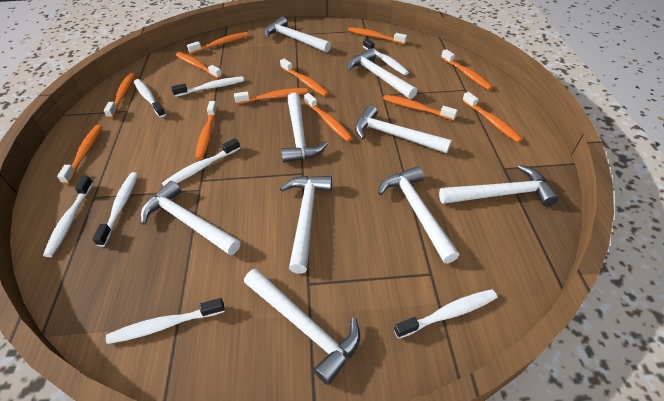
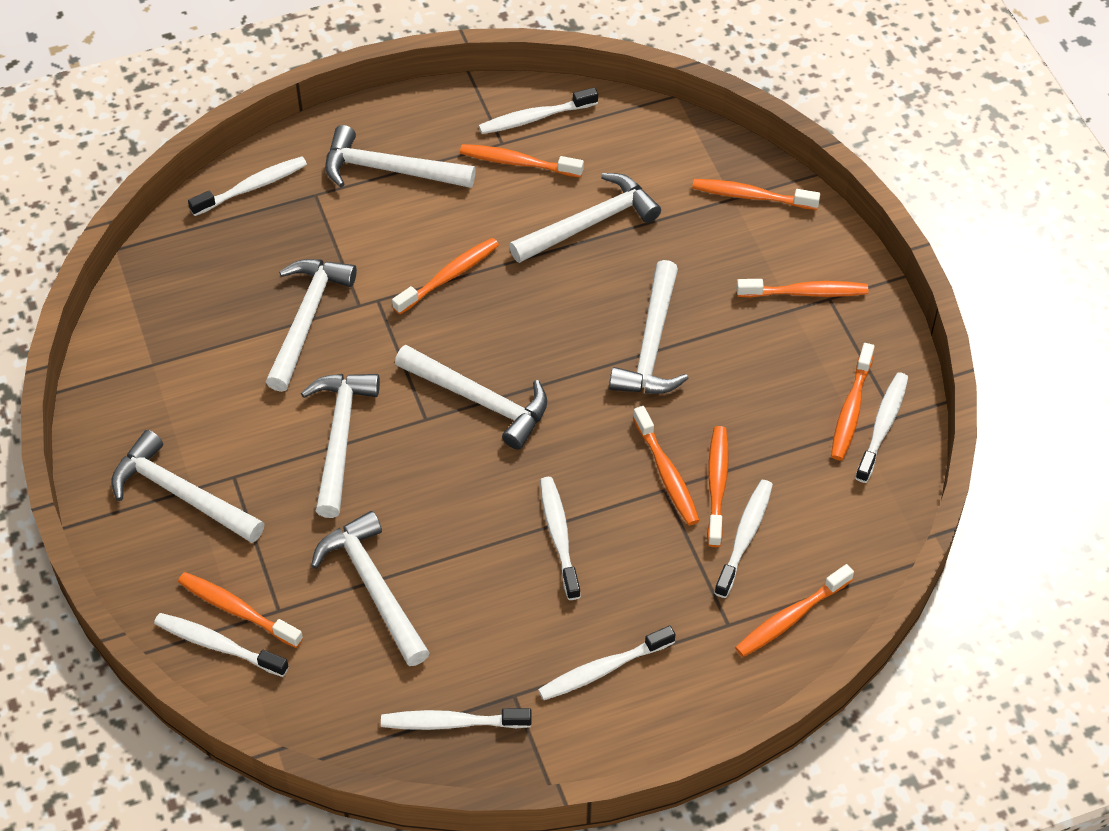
orange toothbrush: [57,125,103,184] [104,73,135,119] [176,52,222,79] [187,32,248,54] [195,101,218,160] [234,88,308,104] [280,59,329,96] [304,93,353,142] [348,27,407,45] [383,95,458,121] [441,49,493,90] [462,92,523,143] = 12 -> [178,572,303,648] [392,238,499,315] [460,144,584,178] [633,406,700,525] [692,179,820,210] [707,426,728,547] [735,564,854,657] [736,279,868,298] [831,343,875,460] = 9
white hammer: [141,181,240,256] [244,268,360,385] [264,16,331,52] [280,176,332,274] [281,93,328,163] [347,49,417,99] [355,105,452,153] [378,166,460,264] [439,165,558,206] = 9 -> [111,430,265,543] [266,259,357,392] [301,374,380,518] [311,511,430,666] [325,125,476,188] [395,345,547,450] [509,173,661,263] [609,260,689,394] = 8

